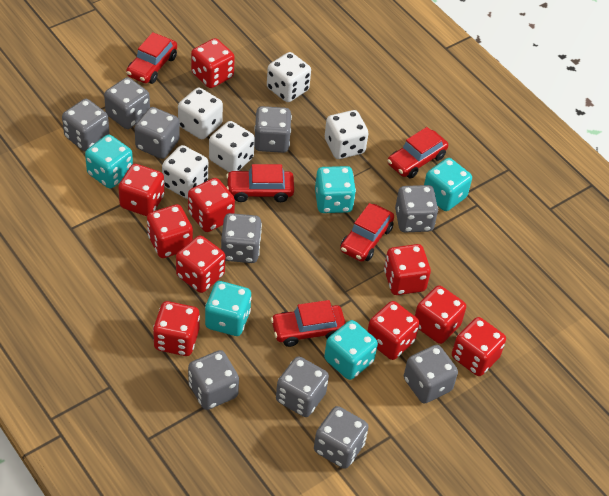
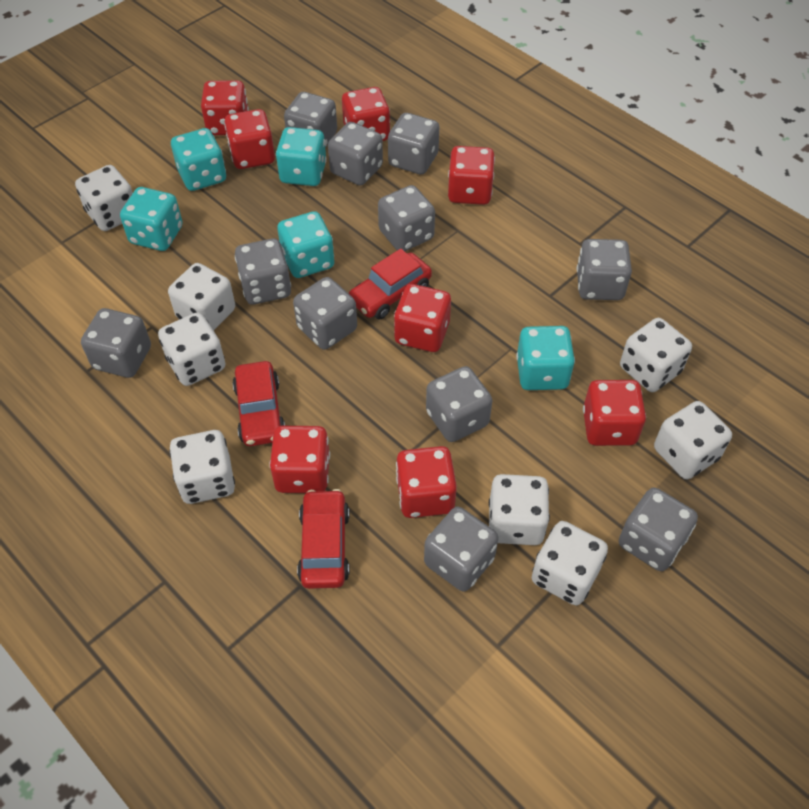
grey dice: [62,99,109,151] [104,77,150,129] [135,107,180,159] [188,350,239,410] [221,213,262,263] [254,106,292,153] [276,356,329,417] [314,406,369,469] [395,185,438,232] [404,345,458,404] = 10 -> [81,308,151,378] [235,238,291,305] [284,92,337,148] [293,277,357,350] [328,122,383,185] [378,185,435,251] [388,113,439,175] [424,507,499,592] [426,366,493,442] [576,239,632,300] [619,488,698,571] = 11
red car: [126,32,177,84] [226,164,294,202] [271,300,346,347] [340,203,394,262] [387,127,448,179] = 5 -> [232,361,285,446] [297,489,350,589] [349,249,432,320] = 3
red dice: [118,164,164,216] [147,204,193,258] [153,301,200,356] [176,236,225,293] [188,178,235,232] [191,38,235,88] [368,301,420,360] [384,244,431,295] [415,286,466,344] [452,317,506,376] = 10 -> [201,80,249,135] [224,109,275,169] [269,426,330,493] [342,87,390,141] [394,284,451,352] [396,446,457,518] [448,146,495,205] [583,380,646,446] = 8
white dice: [162,145,208,199] [178,87,223,139] [209,121,255,172] [267,52,311,102] [325,110,369,159] = 5 -> [75,165,133,231] [158,312,225,386] [168,263,235,331] [169,430,235,504] [489,474,550,545] [532,521,608,605] [620,318,692,392] [654,401,732,479] = 8

